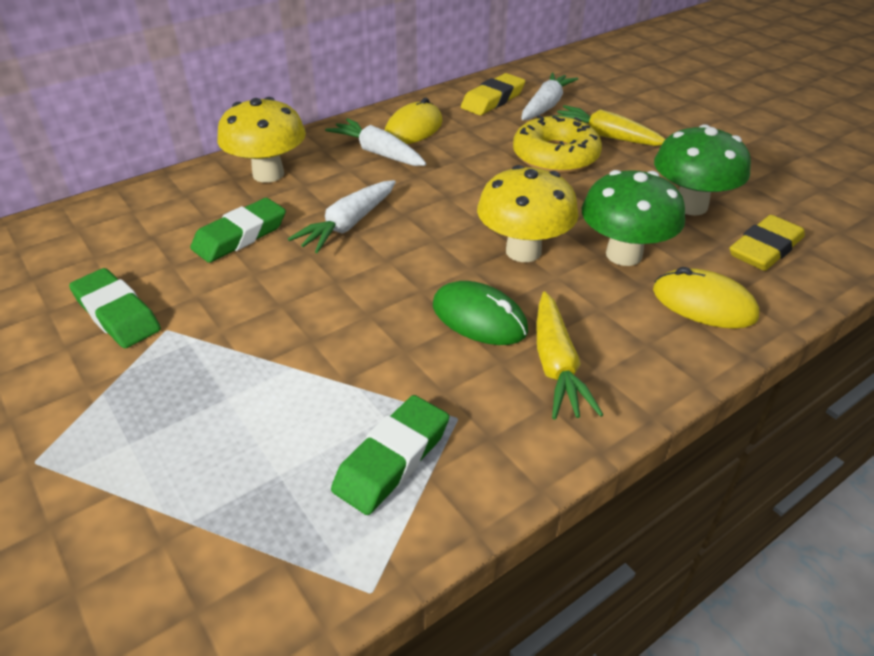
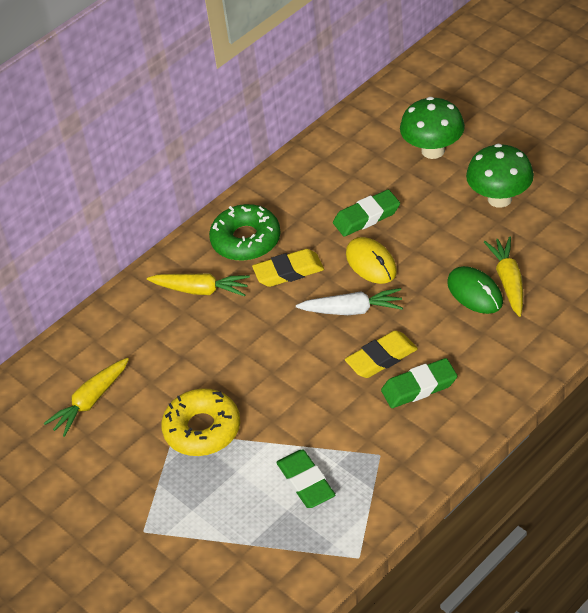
green donut: none = 0 -> [209,204,281,261] = 1
white carrot: [288,180,396,253] [325,118,426,166] [521,73,578,120] = 3 -> [296,288,403,315] = 1
yellow carrot: [536,292,604,420] [555,105,665,146] = 2 -> [44,358,129,437] [147,273,250,296] [484,237,523,317] = 3
yellow mouse: [385,98,443,144] [653,267,759,329] = 2 -> [346,237,397,284] = 1
yellow mushroom: [217,97,306,183] [477,165,579,262] = 2 -> none = 0

